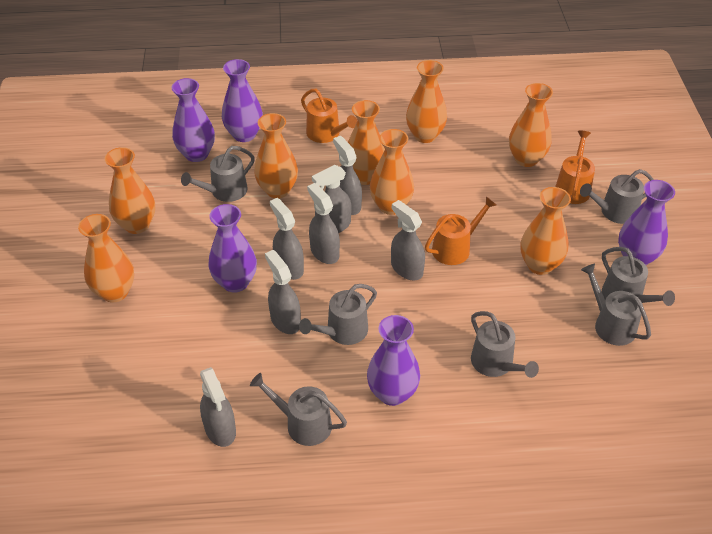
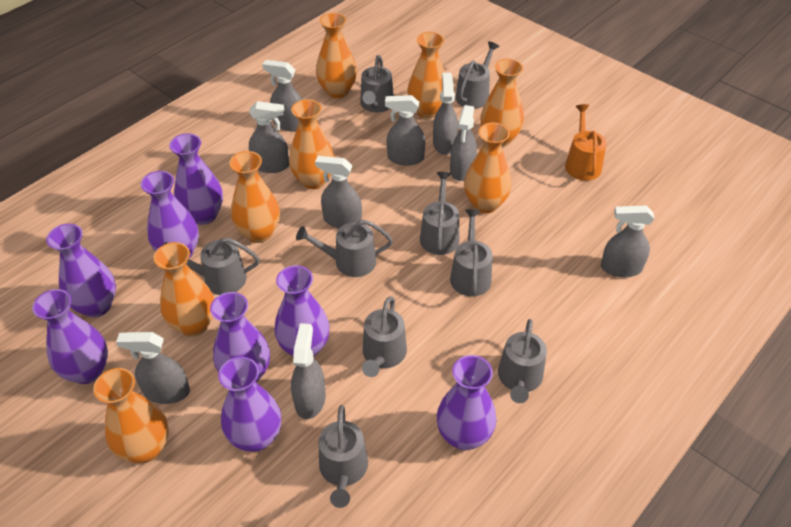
grey spray bottle: [200,367,236,447] [265,250,301,334] [270,198,304,280] [307,183,340,264] [312,165,352,233] [333,136,362,215] [391,200,425,280] = 7 -> [116,332,190,404] [249,101,289,173] [262,60,303,132] [291,323,326,419] [315,156,362,228] [385,95,425,166] [433,73,458,155] [450,105,477,181] [601,206,654,277] = 9
grey watering can: [181,146,255,202] [250,373,347,446] [299,284,377,345] [471,311,539,378] [580,169,654,224] [581,264,651,346] [602,247,675,306] = 7 -> [163,238,260,295] [296,220,393,277] [319,405,368,508] [360,55,394,113] [362,296,407,377] [420,172,459,255] [450,209,493,297] [455,41,499,109] [498,319,547,403] = 9
orange watering can: [301,89,357,143] [425,196,496,265] [555,130,595,204] = 3 -> [565,104,607,181] = 1
purple vase: [171,78,215,162] [209,204,257,293] [222,59,263,142] [367,315,420,406] [618,180,675,265] = 5 -> [32,289,108,384] [46,224,116,318] [141,171,199,259] [169,133,223,225] [210,292,270,383] [218,357,281,452] [274,265,330,357] [437,355,497,450] = 8

